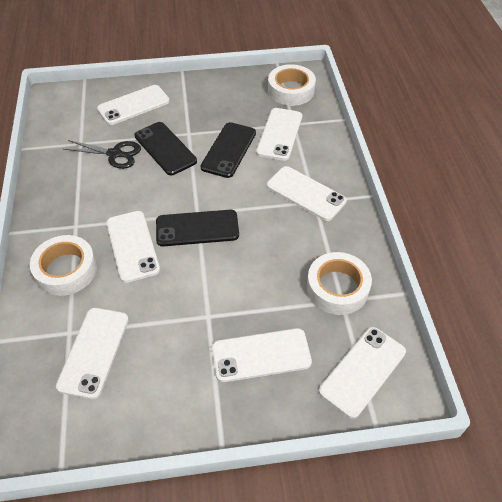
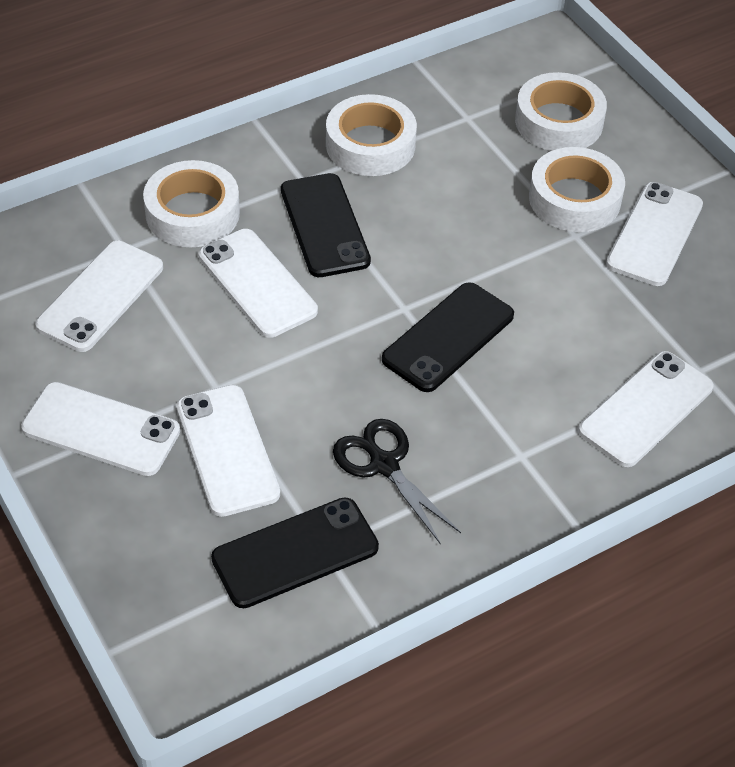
white phone: [56,308,129,399] [97,85,170,125] [107,211,160,283] [212,328,312,382] [256,108,302,161] [267,166,347,221] [319,327,406,419] = 7 -> [21,382,180,476] [35,241,163,352] [176,385,280,517] [198,229,318,338] [578,351,713,467] [606,182,703,286] = 6
white tape: [30,235,97,296] [268,64,316,106] [307,252,372,315] = 3 -> [143,160,240,247] [326,94,417,176] [515,72,607,151] [529,147,625,232] = 4

